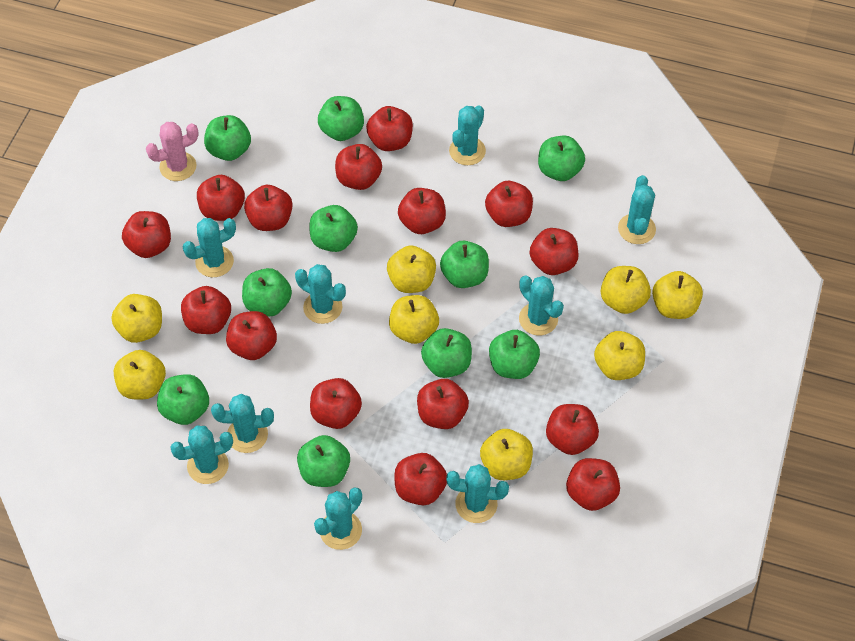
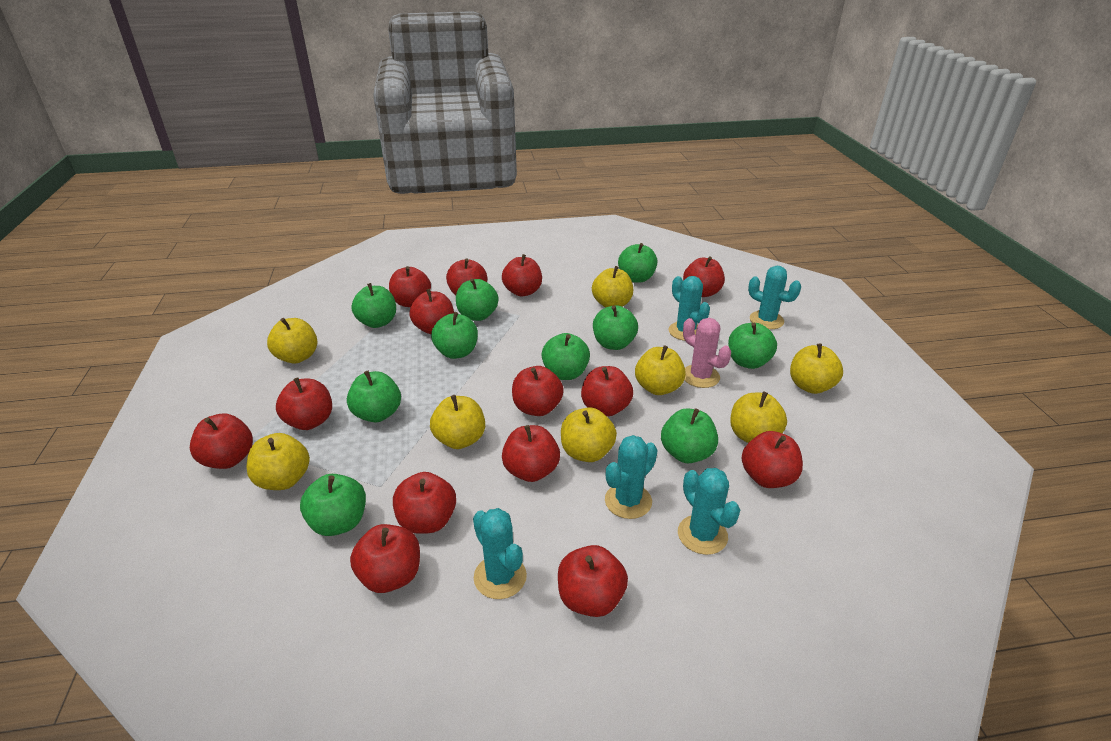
red apple: [122,211,171,258] [181,286,231,334] [197,175,245,221] [226,311,277,360] [244,185,293,231] [310,378,362,429] [335,144,382,190] [366,106,413,151] [394,453,447,505] [398,188,446,234] [417,379,469,429] [485,181,533,227] [530,228,579,275] [546,404,599,455] [566,458,620,511] = 15 -> [190,414,253,469] [276,377,332,430] [350,524,420,593] [389,266,431,307] [393,472,456,534] [409,289,454,334] [446,258,487,295] [502,254,542,296] [502,425,560,482] [512,366,564,416] [558,545,628,617] [581,366,633,417] [683,256,725,297] [742,431,803,488] = 14
turquoise cactus: [170,426,233,484] [183,218,236,277] [211,394,274,453] [295,264,346,324] [314,487,362,550] [446,464,509,523] [449,105,486,165] [519,275,564,336] [618,175,656,244] = 9 -> [473,508,527,599] [605,435,658,519] [669,276,710,341] [678,468,740,555] [748,266,801,329] = 5

